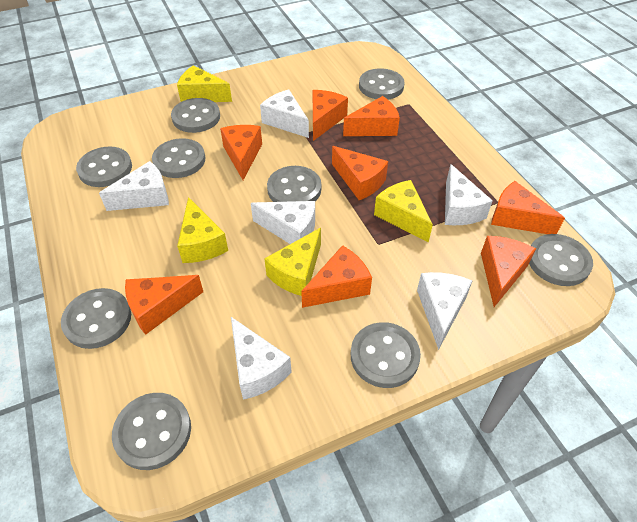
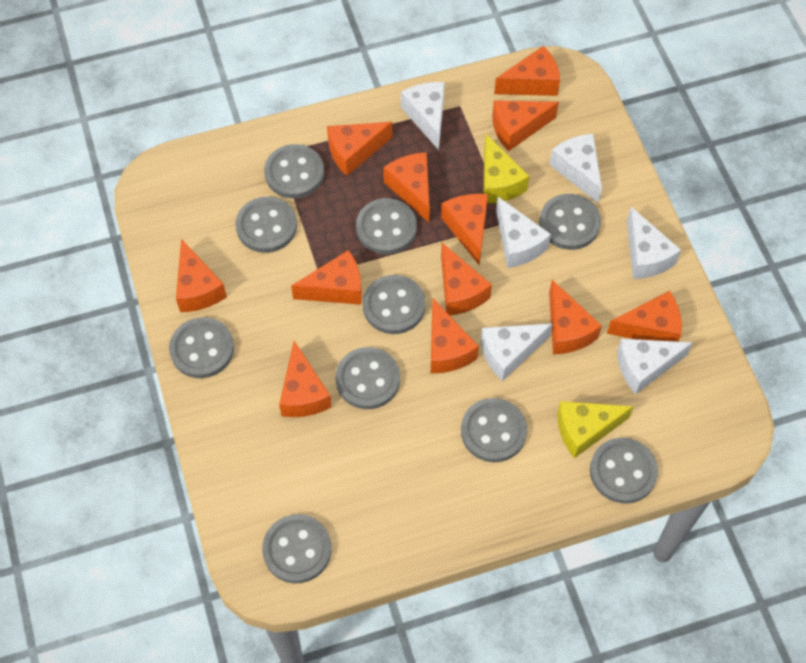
grey button: [61,288,131,349] [76,146,132,187] [112,393,191,470] [152,138,205,178] [171,98,220,133] [267,166,321,202] [351,322,421,388] [359,68,405,99] [529,234,593,286] = 9 -> [169,317,234,378] [235,196,297,253] [262,514,331,583] [264,144,324,198] [336,347,400,409] [356,198,417,254] [363,275,425,334] [461,398,527,462] [539,194,601,250] [590,438,658,504] = 10
orange cheese: [125,275,203,335] [220,125,262,180] [301,245,372,308] [312,90,348,141] [332,146,388,200] [343,96,400,136] [481,236,536,307] [491,181,565,234] = 8 -> [176,239,227,312] [279,341,332,417] [291,250,362,305] [327,122,392,176] [383,152,430,222] [431,299,479,373] [441,194,488,265] [441,243,492,315] [492,100,559,151] [494,46,560,96] [549,280,602,354] [607,291,682,342] = 12
yellow cheese: [177,65,232,102] [177,197,228,263] [264,228,321,296] [374,180,433,242] = 4 -> [484,134,529,203] [557,401,634,458] = 2

